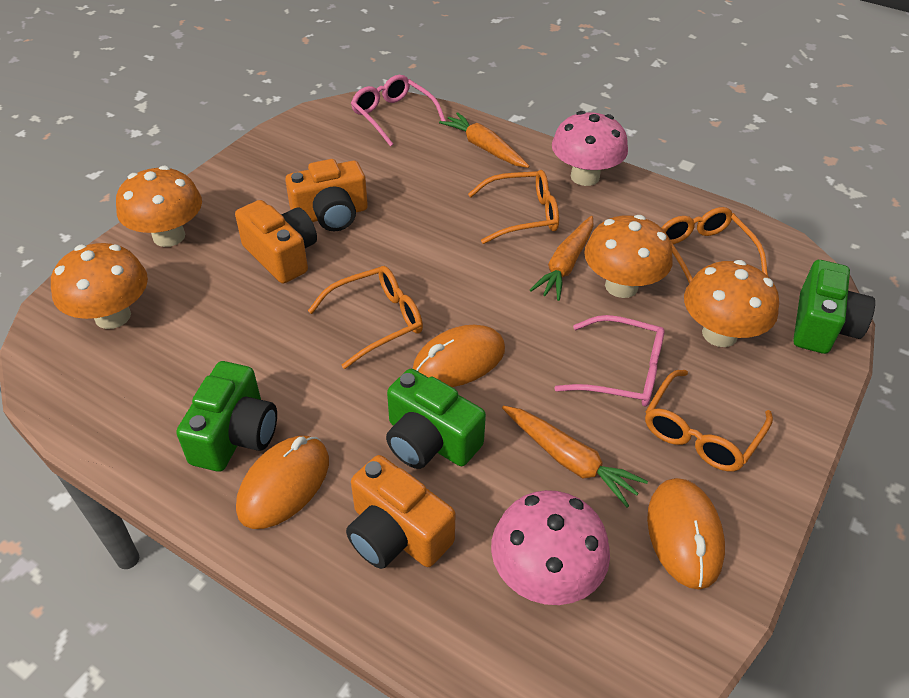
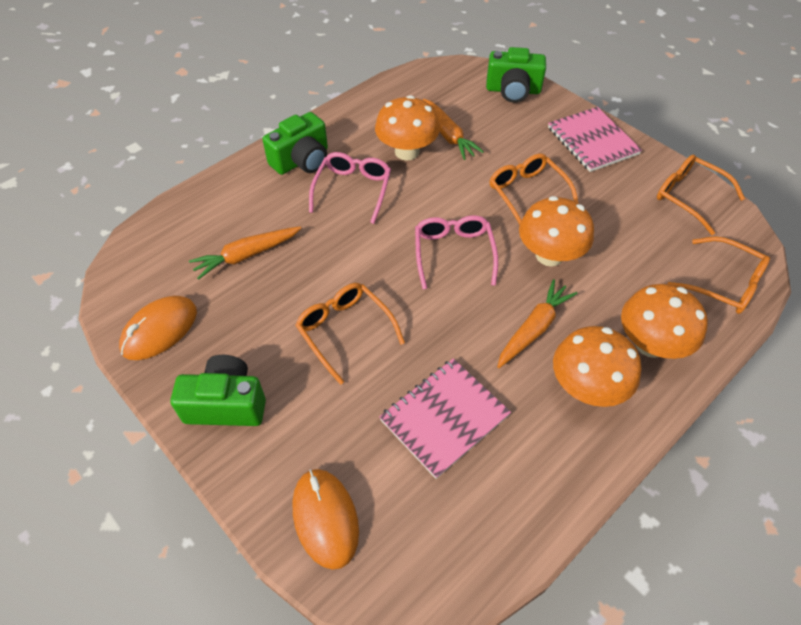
orange camera: [235,200,317,283] [285,159,368,231] [346,455,456,569] = 3 -> none = 0
orange mouse: [236,436,329,529] [413,325,505,387] [647,478,725,589] = 3 -> [119,296,197,360] [292,469,359,570] = 2
pink mushroom: [491,490,610,605] [552,111,628,186] = 2 -> none = 0
pink notebook: none = 0 -> [379,358,511,479] [548,107,642,172] = 2

